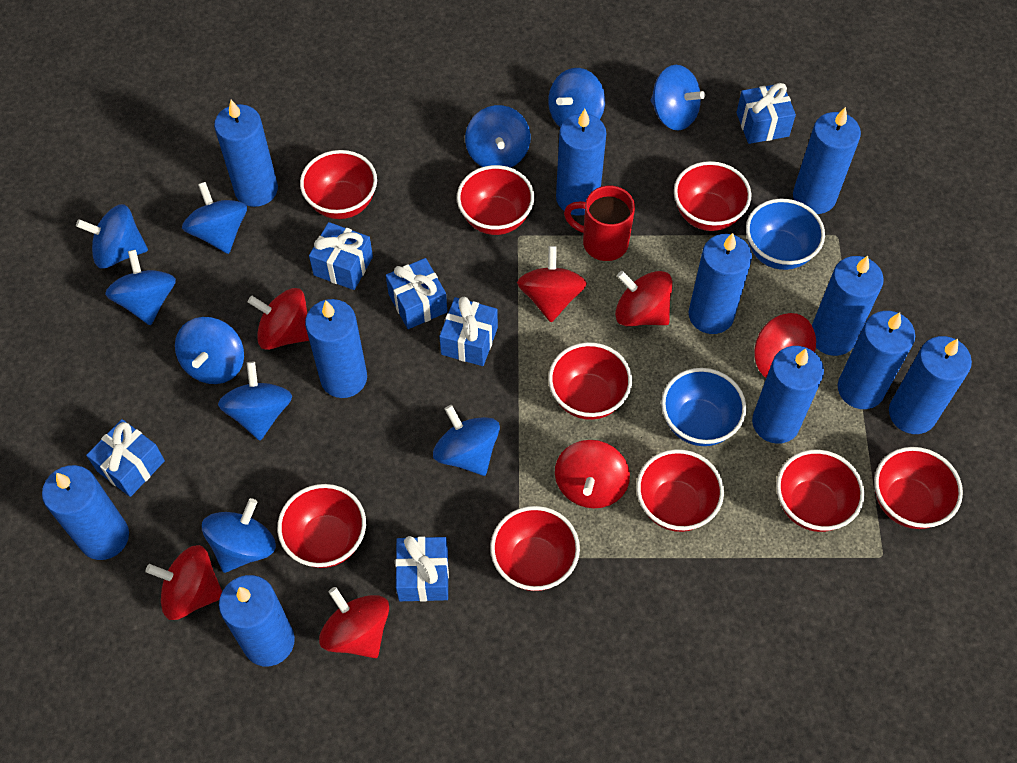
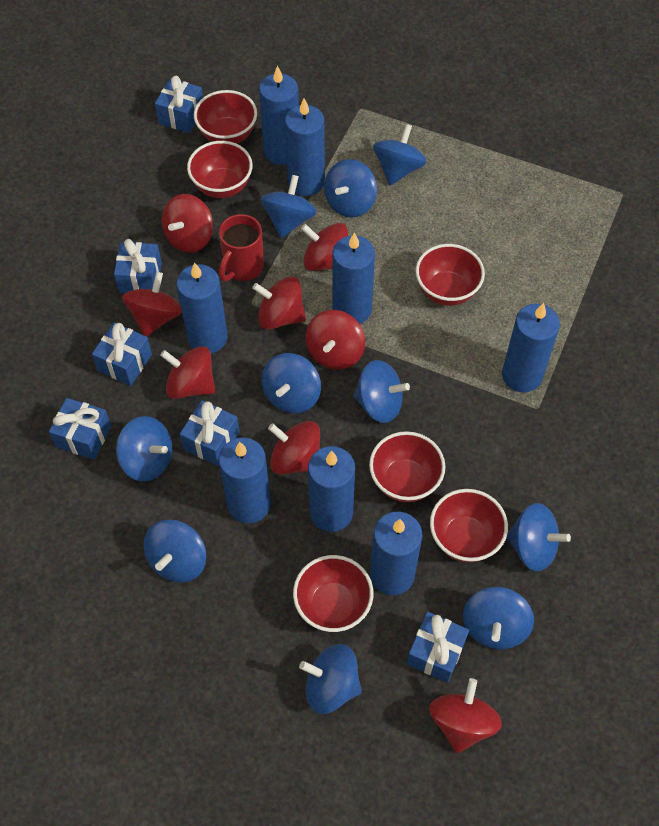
blue bowl: [661,368,746,446] [746,199,825,270] = 2 -> none = 0
blue candle: [42,465,129,560] [214,100,278,207] [219,575,295,666] [305,299,367,398] [556,109,606,216] [688,233,752,334] [752,346,824,444] [793,107,861,214] [812,256,884,356] [838,311,915,409] [889,336,972,434] = 11 -> [176,262,228,353] [219,437,271,523] [259,66,299,165] [285,98,325,196] [308,446,355,532] [332,232,375,324] [370,512,422,595] [502,303,560,392] = 8
red bowl: [277,484,366,568] [300,150,377,219] [457,165,534,235] [490,506,580,591] [548,342,632,420] [636,449,724,532] [674,161,751,231] [776,450,865,532] [874,447,963,529] = 9 -> [187,141,253,198] [194,90,257,144] [293,555,374,632] [369,431,445,502] [416,244,485,306] [430,489,508,562] = 6
red spinning top: [146,545,222,620] [248,288,309,350] [319,587,389,658] [517,246,587,322] [555,440,630,508] [615,271,673,326] [754,313,816,378] = 7 -> [122,272,182,337] [160,346,215,399] [162,194,213,253] [252,276,306,330] [268,421,320,475] [301,223,348,271] [305,310,365,370] [429,678,502,753] = 8

